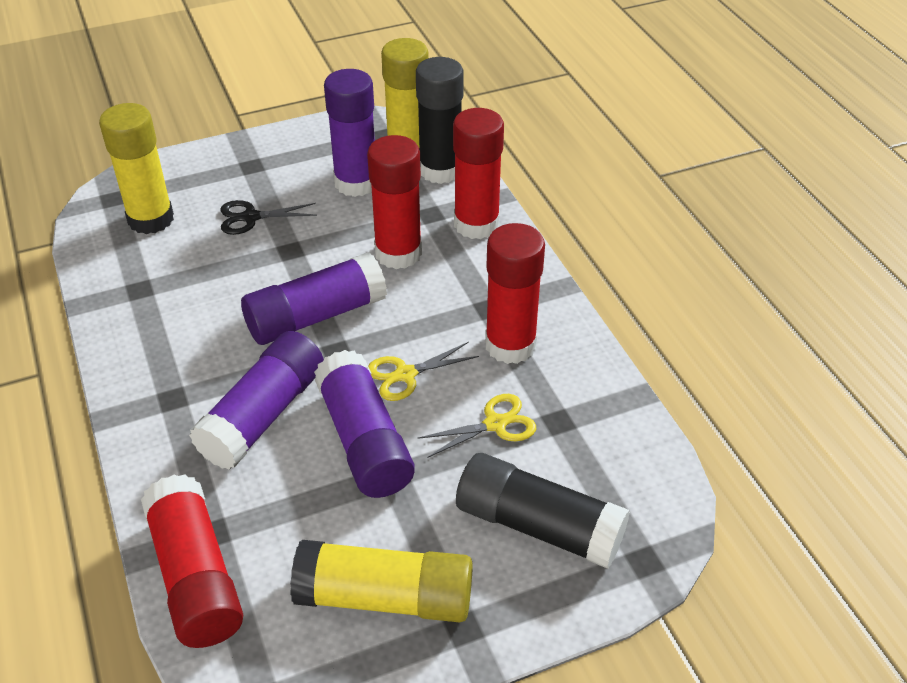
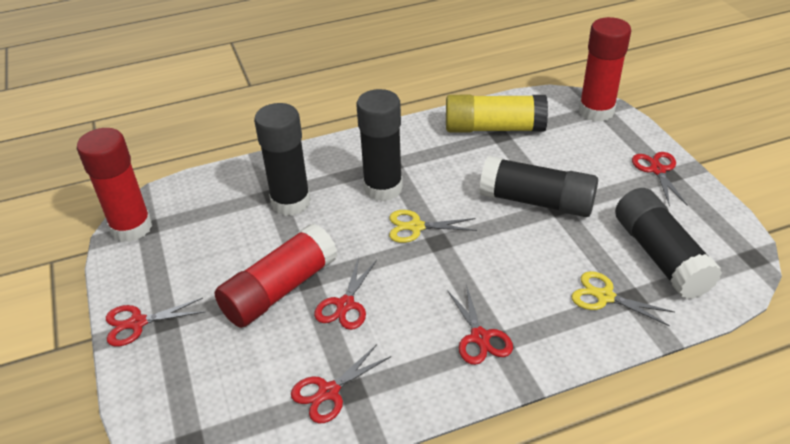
black glue stick: [416,57,464,184] [456,453,630,569] = 2 -> [254,103,311,216] [357,89,403,201] [479,156,598,217] [615,188,722,299] = 4
black scissors: [221,200,317,235] = 1 -> none = 0
purple glue stick: [189,331,324,470] [241,252,387,345] [314,350,415,498] [324,69,375,197] = 4 -> none = 0
red glue stick: [141,474,243,648] [367,135,422,269] [453,108,504,239] [485,223,545,364] = 4 -> [77,128,152,242] [215,223,337,328] [579,17,631,122] = 3
red scissors: none = 0 -> [106,298,205,346] [291,344,391,423] [314,257,377,330] [447,284,513,365] [632,152,687,206] = 5
yellow glue stick: [99,103,174,234] [290,540,473,622] [381,38,429,150] = 3 -> [446,95,548,132] = 1

